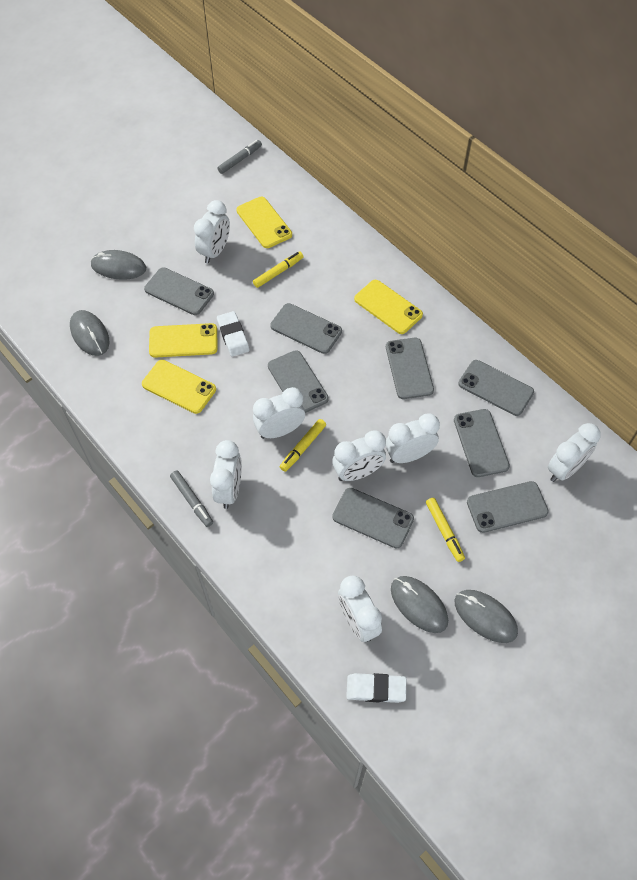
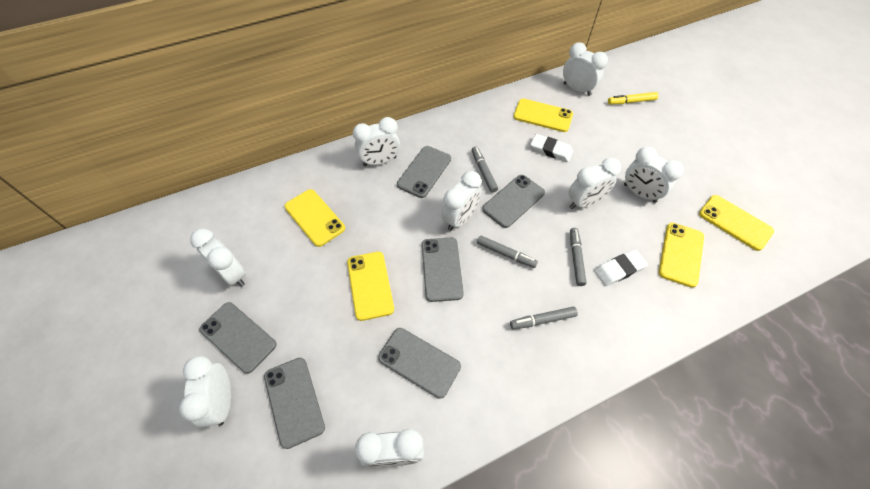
grey marker: [170,470,213,527] [217,140,262,174] = 2 -> [472,147,498,193] [477,235,538,268] [510,307,578,329] [570,228,587,286] = 4
grey mouse: [70,310,109,356] [91,250,146,280] [391,576,448,633] [455,590,518,643] = 4 -> none = 0
grey phone: [144,267,214,315] [268,350,329,413] [270,303,342,354] [332,488,414,549] [386,338,434,399] [454,409,510,477] [458,360,534,416] [467,481,549,533] = 8 -> [199,302,277,374] [264,358,325,449] [378,328,461,399] [397,146,451,198] [422,238,464,302] [482,175,545,228] = 6
white clock: [194,200,230,264] [210,440,242,509] [253,387,305,439] [332,430,386,481] [338,576,382,642] [385,413,440,463] [548,423,601,482] = 7 -> [179,356,231,428] [190,229,246,287] [353,117,400,166] [355,429,424,468] [441,171,482,231] [563,42,608,96] [568,158,621,209] [624,147,684,203] = 8
yellow marker: [253,252,303,288] [280,419,326,472] [426,498,465,562] = 3 -> [608,92,659,104] = 1
yellow phone: [142,360,216,414] [149,323,218,358] [236,197,292,248] [354,280,423,334] = 4 -> [284,189,345,247] [347,252,394,321] [514,99,573,132] [659,223,704,288] [699,195,774,251] = 5

